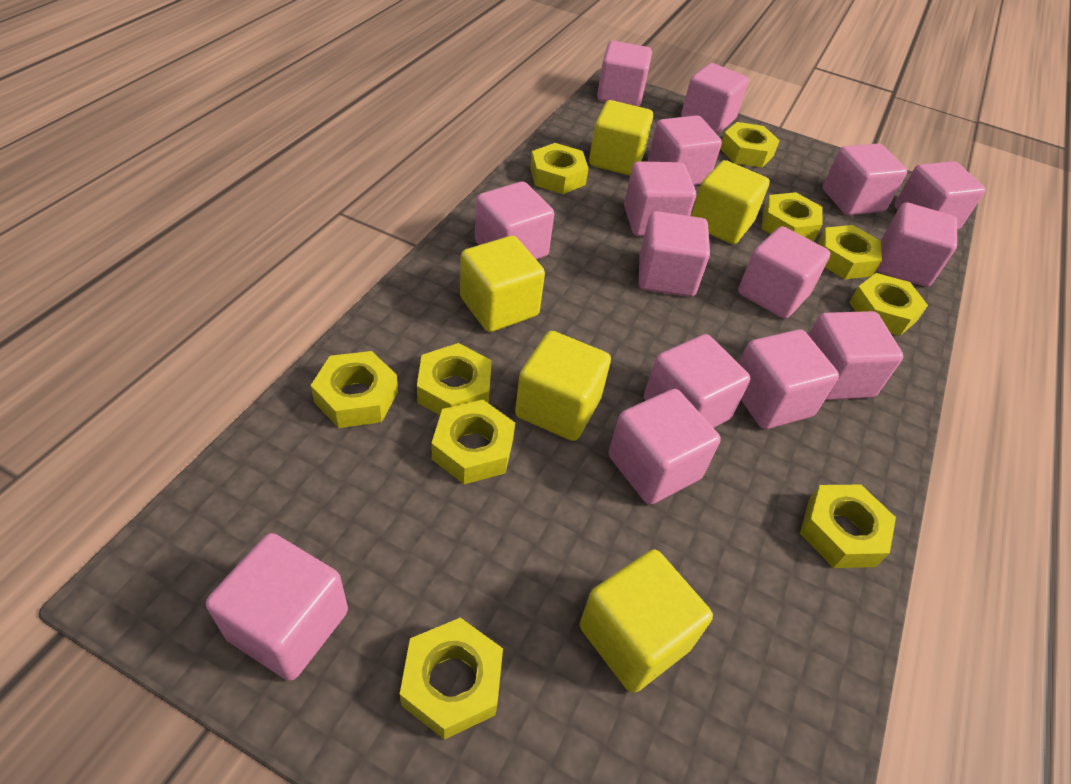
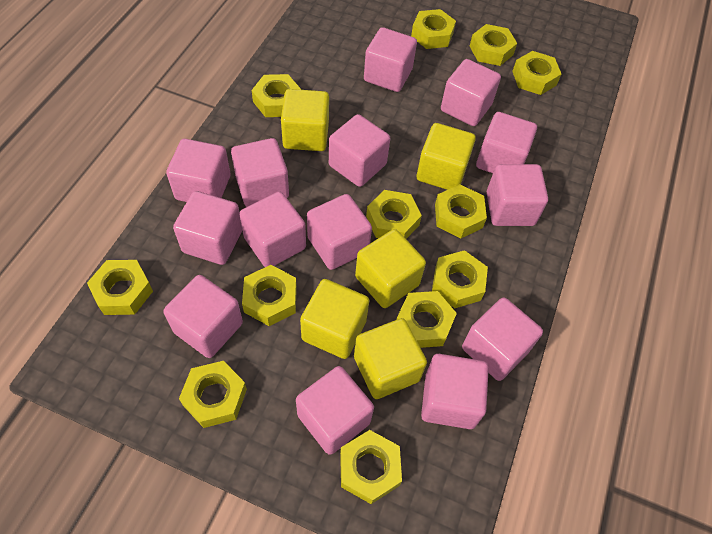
pink cube: [206,533,348,681] [475,181,554,260] [597,40,652,107] [608,389,721,505] [624,161,696,236] [639,211,710,297] [644,334,750,428] [648,115,722,185] [681,63,749,134] [738,226,830,319] [739,329,839,429] [809,311,903,400] [823,143,907,215] [877,202,957,287] [895,161,985,230] = 15 -> [164,275,243,358] [166,139,231,202] [173,191,242,265] [231,138,289,207] [239,192,306,267] [296,366,374,455] [307,194,372,270] [329,114,390,187] [364,27,417,92] [421,354,489,429] [441,59,501,126] [462,298,543,381] [476,112,537,173] [487,164,548,226] = 14
yellow nut: [311,351,398,428] [400,618,503,740] [417,343,492,415] [431,400,515,484] [530,143,589,194] [720,122,780,168] [762,192,823,241] [800,485,896,568] [818,225,882,279] [849,273,928,336] = 10 -> [87,260,153,315] [179,361,247,428] [242,265,297,326] [252,74,301,117] [340,430,402,504] [366,190,422,239] [397,291,457,348] [411,9,456,49] [432,250,488,308] [435,184,487,239] [470,24,517,66] [512,51,561,95] = 12

